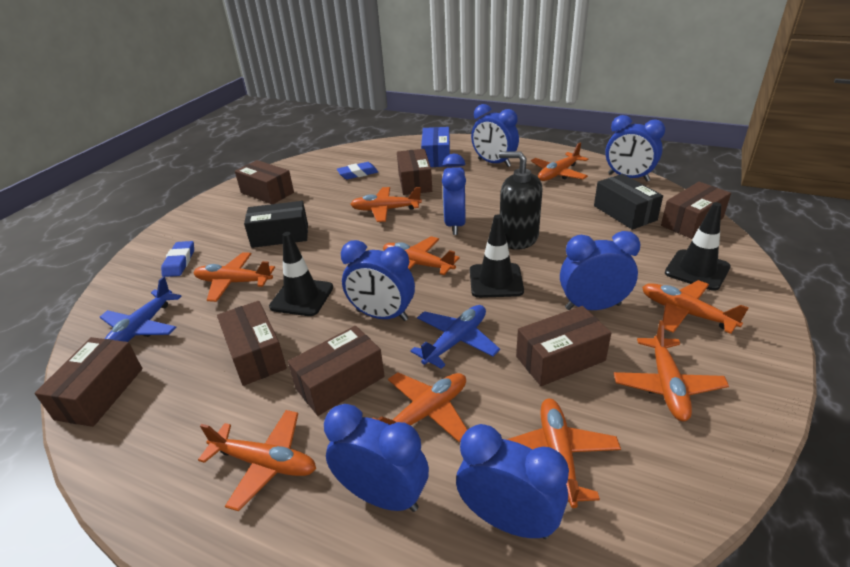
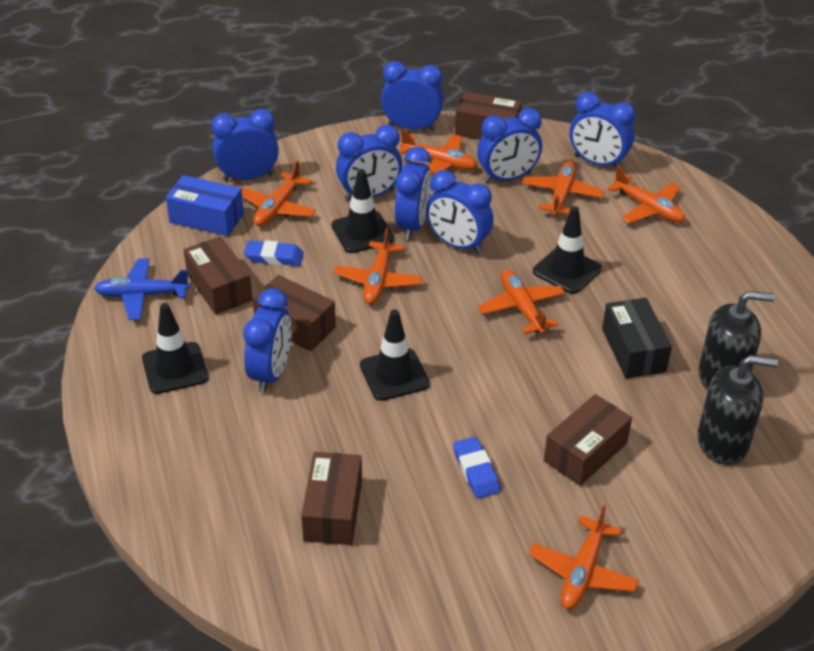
black box: [244,201,308,248] [594,174,663,230] = 2 -> [602,298,672,378] = 1
black soap dispenser: [499,151,542,250] = 1 -> [697,355,778,465] [698,291,775,390] = 2
black traffic cone: [269,232,333,316] [470,214,524,298] [665,202,731,291] = 3 -> [142,303,208,394] [331,169,394,253] [360,309,430,401] [533,206,602,294] = 4
blue clock: [324,404,429,512] [341,240,415,321] [442,154,466,235] [456,424,569,539] [471,104,519,167] [560,231,640,310] [605,115,665,182] = 7 -> [211,109,279,181] [243,288,292,393] [336,125,402,201] [381,61,444,131] [395,147,431,240] [426,170,494,254] [477,108,542,183] [570,92,635,168] = 8
blue plane: [100,277,181,342] [410,305,500,369] = 2 -> [94,258,190,320] = 1
brown box: [35,337,142,427] [217,301,287,386] [235,160,294,204] [288,326,385,416] [397,149,432,195] [516,306,611,386] [661,182,731,239] = 7 -> [184,236,253,315] [252,275,336,351] [301,452,362,545] [455,92,522,140] [544,394,632,486] = 5
orange plane: [193,252,275,302] [198,410,316,511] [350,187,422,222] [372,372,467,443] [383,236,460,275] [506,399,621,508] [531,142,588,181] [614,320,729,421] [642,280,749,334] = 9 -> [242,160,316,226] [333,227,422,304] [399,129,478,178] [478,269,565,334] [522,161,605,216] [529,505,639,609] [607,166,685,224] = 7

